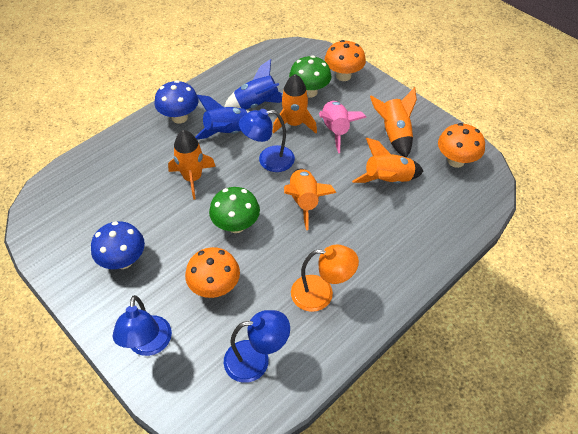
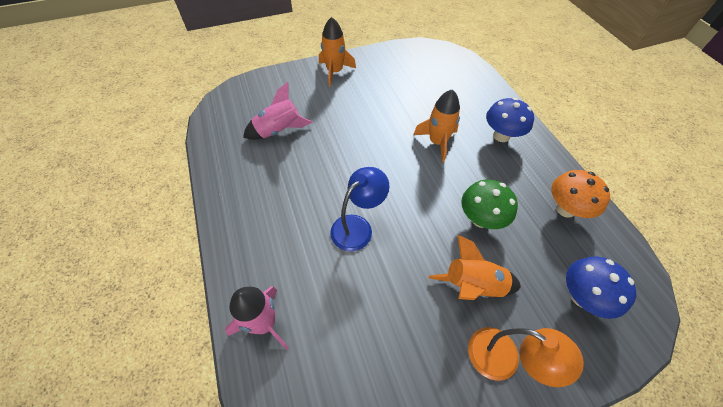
blue lamp: [113,295,172,356] [224,310,290,383] [239,109,295,172] = 3 -> [330,167,389,251] = 1
blue rocket: [195,95,250,139] [224,59,282,109] = 2 -> none = 0
green mushroom: [209,187,260,233] [289,56,331,98] = 2 -> [461,180,518,229] = 1
orange mushroom: [185,247,240,298] [325,40,366,81] [438,123,485,168] = 3 -> [551,170,610,218] = 1
orange rocket: [168,130,216,200] [272,74,317,134] [284,168,336,230] [352,138,424,183] [370,87,417,158] = 5 -> [319,17,356,87] [413,89,460,162] [429,235,521,300] = 3
pink rocket: [319,101,367,153] = 1 -> [225,286,289,350] [243,82,313,140] = 2

